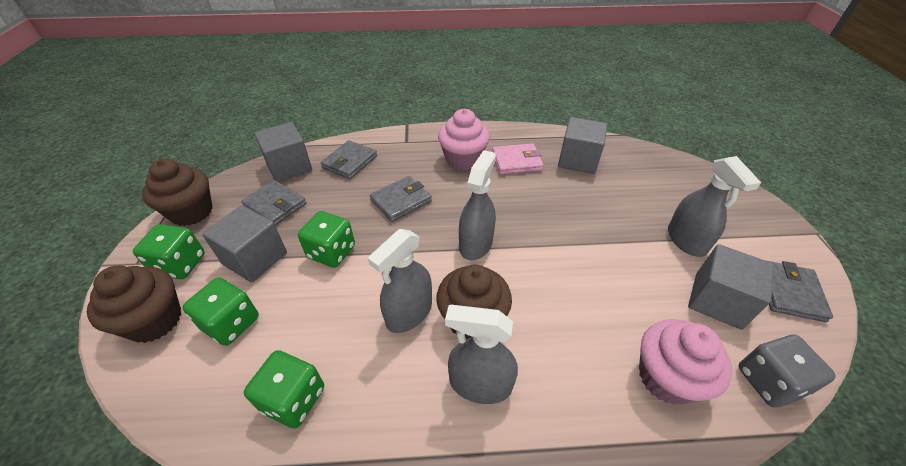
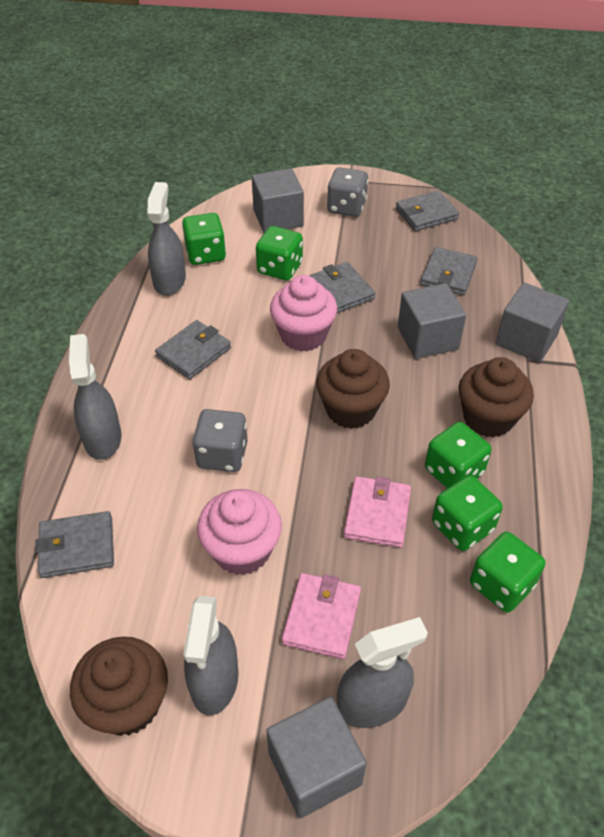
green dice: [133,224,205,279] [182,277,259,346] [244,350,324,428] [298,211,355,268] = 4 -> [182,213,226,265] [256,226,303,281] [425,422,492,488] [432,475,503,551] [470,532,546,613] = 5
grey dice: [738,335,836,408] = 1 -> [192,409,248,472] [327,167,368,217] = 2
grey wallet: [241,180,307,226] [320,140,377,179] [370,176,432,222] [765,260,833,322] = 4 -> [35,511,114,578] [155,320,231,379] [309,262,375,313] [396,191,459,231] [421,247,478,296] = 5
pink wallet: [492,143,544,174] = 1 -> [282,573,361,659] [344,476,411,548] = 2

